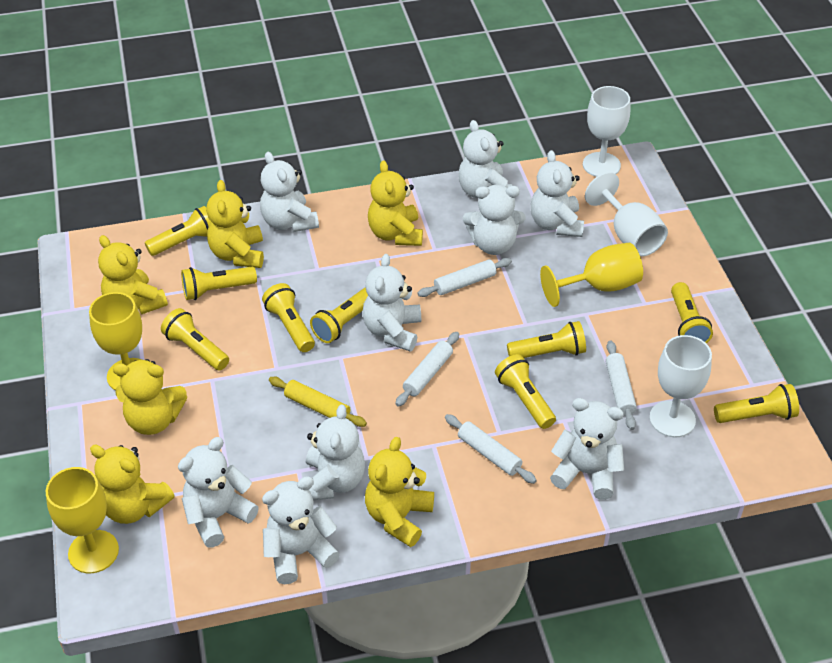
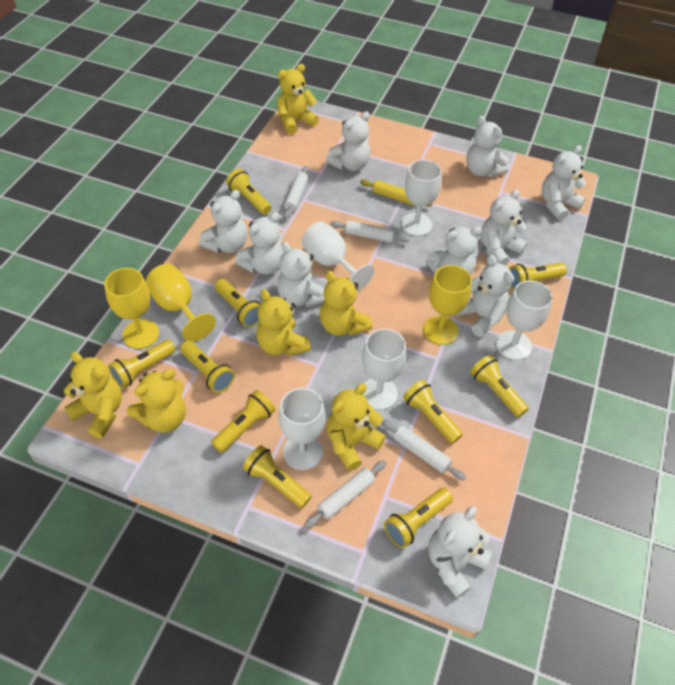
white goblet: [583,86,630,177] [585,172,668,256] [649,335,712,437] = 3 -> [278,388,326,470] [302,221,374,292] [362,329,406,410] [401,160,442,236] [496,280,552,360] = 5
white teddy bear: [178,437,259,547] [260,152,319,232] [262,476,340,584] [306,405,365,500] [362,254,421,352] [458,120,513,198] [463,185,525,255] [531,150,584,237] [550,398,624,500] = 9 -> [199,190,247,253] [235,212,284,275] [277,242,325,307] [326,111,370,171] [425,227,482,276] [428,506,492,598] [456,255,514,337] [466,116,509,177] [481,189,527,265] [542,145,586,221] = 10
yellow flashlight: [145,206,211,256] [161,308,229,371] [181,267,257,300] [262,283,315,352] [310,288,368,343] [495,354,556,429] [507,321,586,358] [671,282,713,343] [714,384,799,423] = 9 -> [108,339,175,388] [180,341,235,393] [211,390,275,453] [215,279,260,327] [226,169,272,215] [242,445,312,508] [384,488,453,548] [403,380,463,444] [470,355,529,417] [509,263,567,290] = 10

